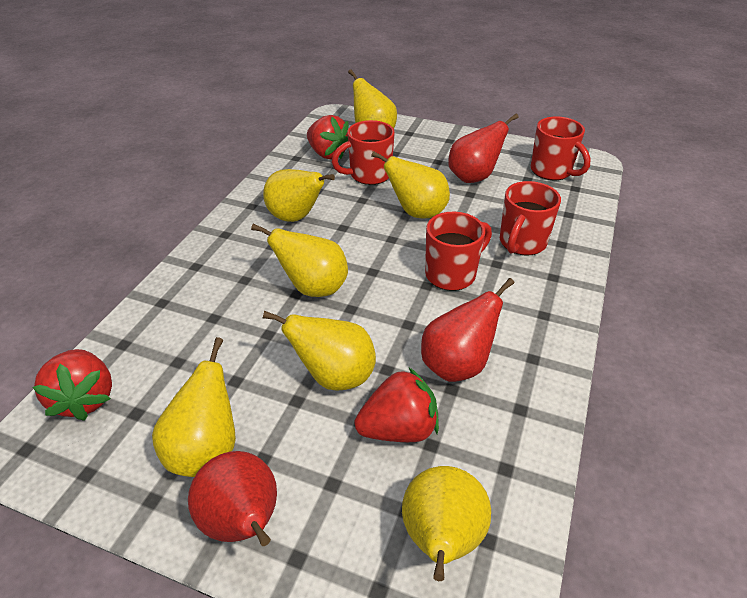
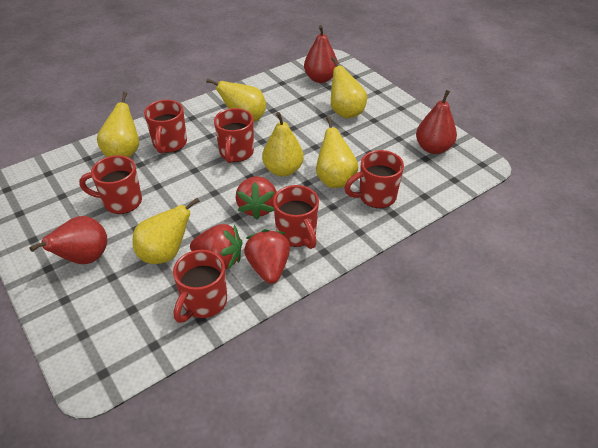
red mug: [332,120,395,185] [425,212,492,291] [500,181,561,256] [531,116,591,180] = 4 -> [79,155,142,214] [144,100,187,154] [173,250,227,323] [214,108,254,163] [273,185,319,249] [344,150,404,208] = 6
yellow pear: [152,337,236,477] [251,224,348,297] [263,169,335,222] [263,311,376,391] [348,69,397,129] [371,151,450,218] [402,466,491,581] = 7 -> [97,92,139,158] [132,198,200,264] [206,79,266,122] [262,112,304,177] [316,116,359,188] [331,57,367,119] = 6

